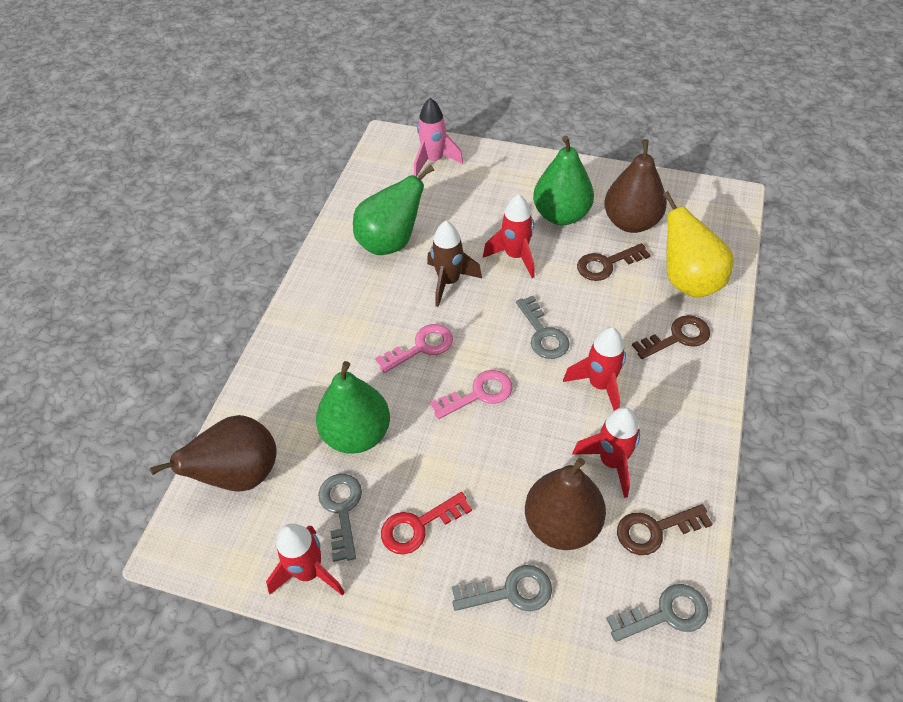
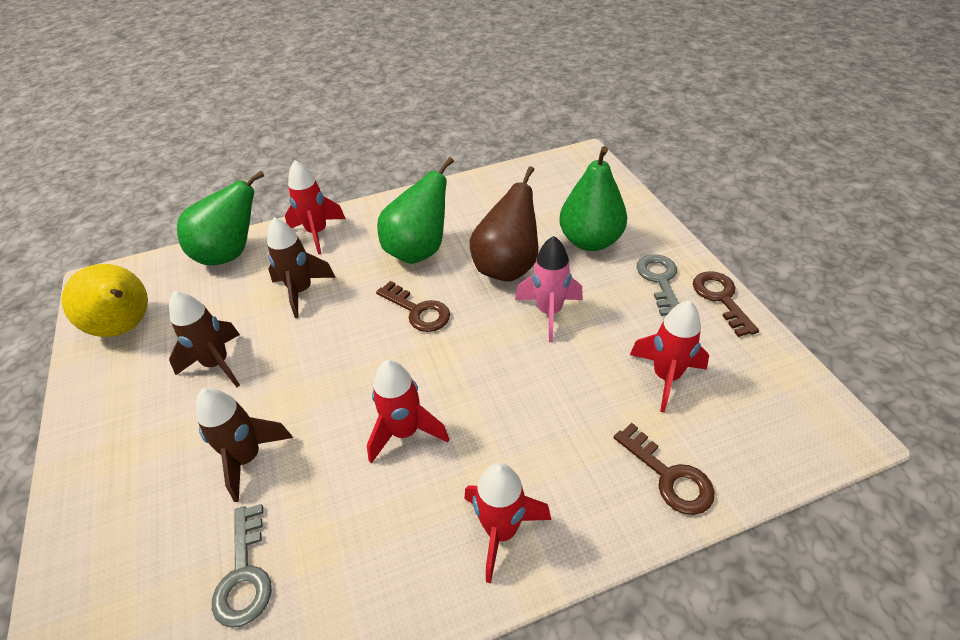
brown pear: [150,415,277,492] [525,458,606,550] [604,139,667,233] = 3 -> [470,166,538,282] = 1
brown rocket: [427,221,482,307] = 1 -> [169,291,240,387] [196,388,293,502] [267,217,336,318] = 3
grey key: [318,474,362,562] [452,565,552,611] [516,296,570,359] [606,584,708,642] = 4 -> [212,504,272,628] [637,254,679,316] = 2
pink key: [375,324,453,373] [430,370,513,419] = 2 -> none = 0
red key: [381,492,472,554] = 1 -> none = 0

